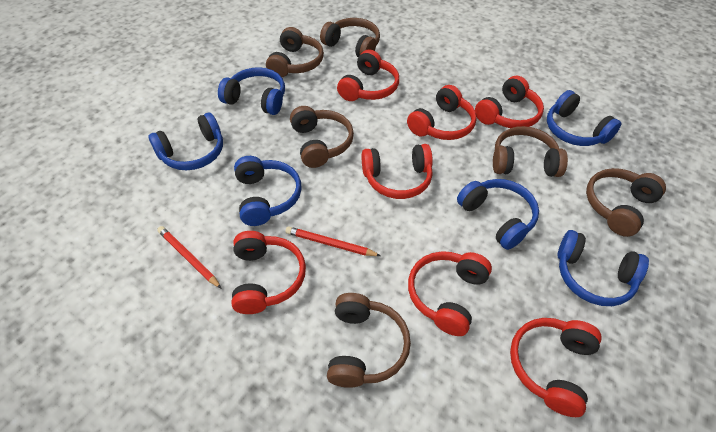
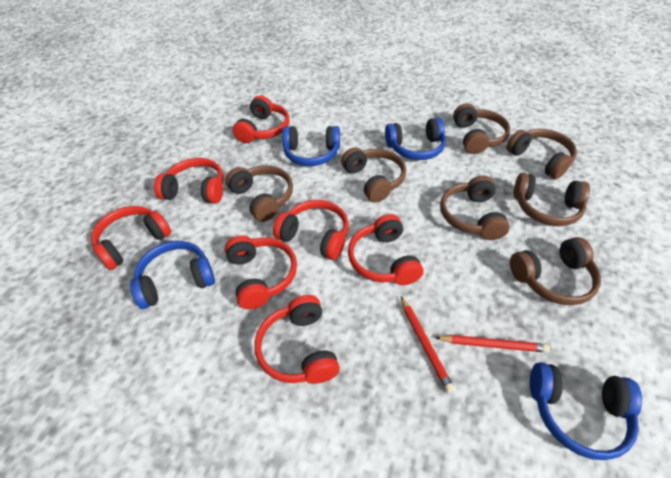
blue headphones: [148,113,223,170] [218,67,285,115] [234,156,301,226] [457,179,539,250] [547,90,621,146] [558,230,649,306] = 6 -> [130,241,215,309] [282,126,340,166] [385,117,446,160] [530,362,642,460] = 4
brown headphones: [266,27,324,77] [290,106,354,168] [320,18,380,57] [327,293,411,388] [493,126,568,177] [586,168,666,237] = 6 -> [226,165,293,222] [341,147,406,202] [440,175,510,240] [453,103,510,154] [506,129,577,179] [510,237,601,305] [514,173,590,226] = 7

